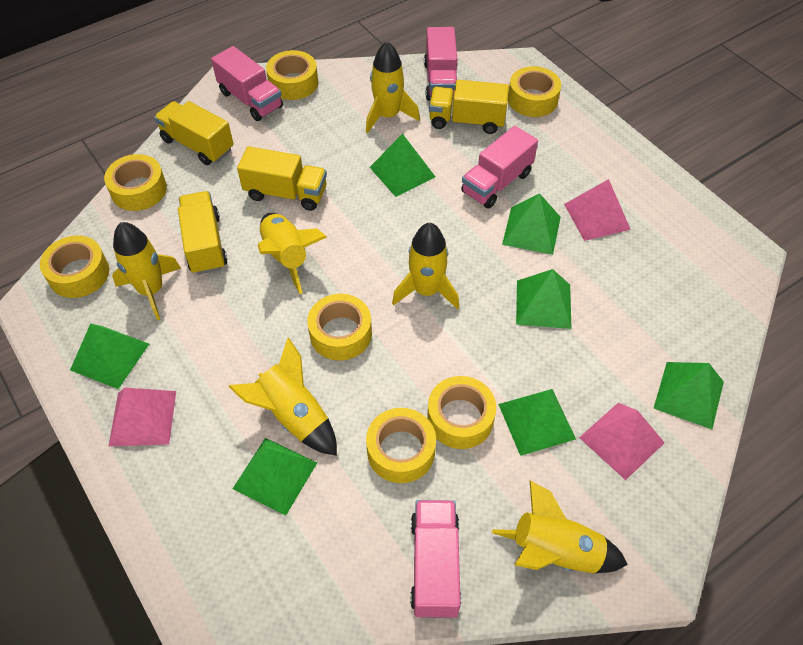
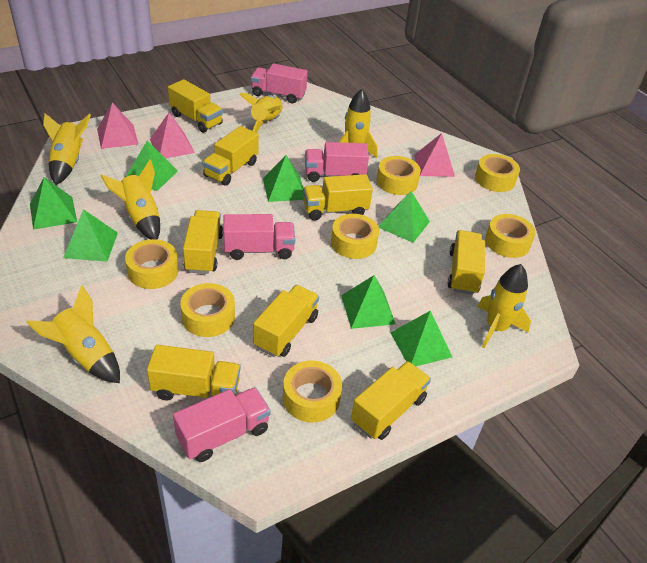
yellow truck: [154,101,234,165] [178,191,227,275] [237,146,327,211] [429,80,509,134] = 4 -> [147,345,241,400] [168,79,223,133] [183,210,223,274] [202,126,259,186] [253,285,319,357] [303,174,373,220] [351,361,431,440] [448,230,485,295] = 8

